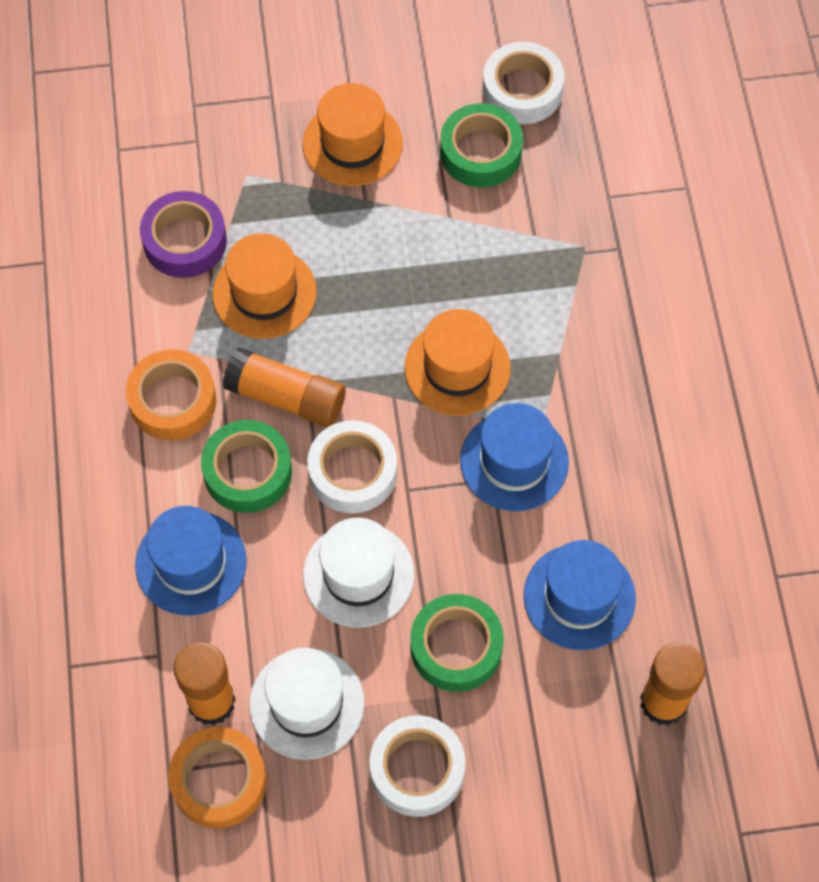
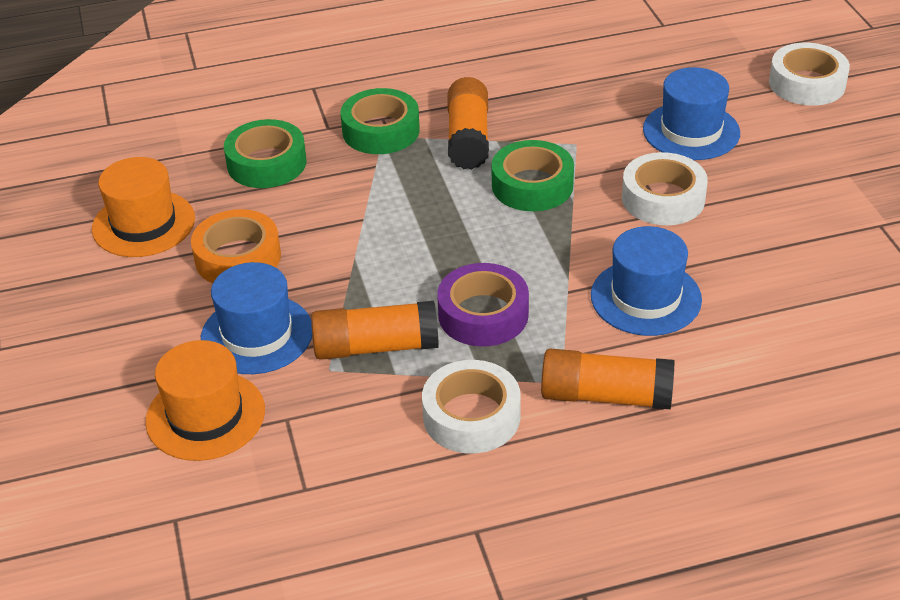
orange hat: [212,233,317,339] [303,83,403,186] [404,309,511,416] = 3 -> [92,157,195,257] [145,340,265,461] = 2
orange tape: [126,350,217,441] [168,727,267,829] = 2 -> [191,209,281,283] = 1
white hat: [249,648,364,760] [303,518,414,628] = 2 -> none = 0

